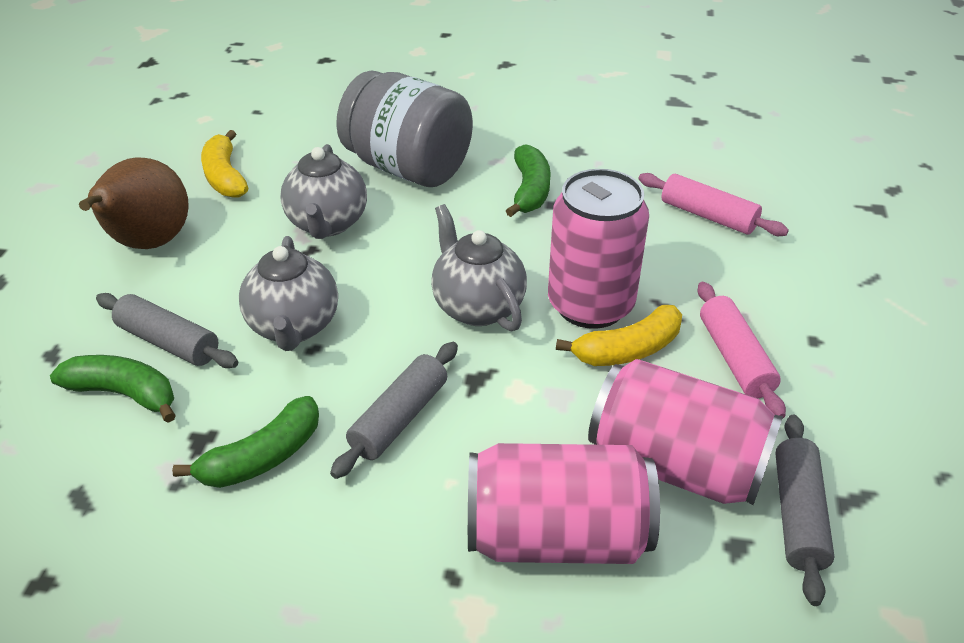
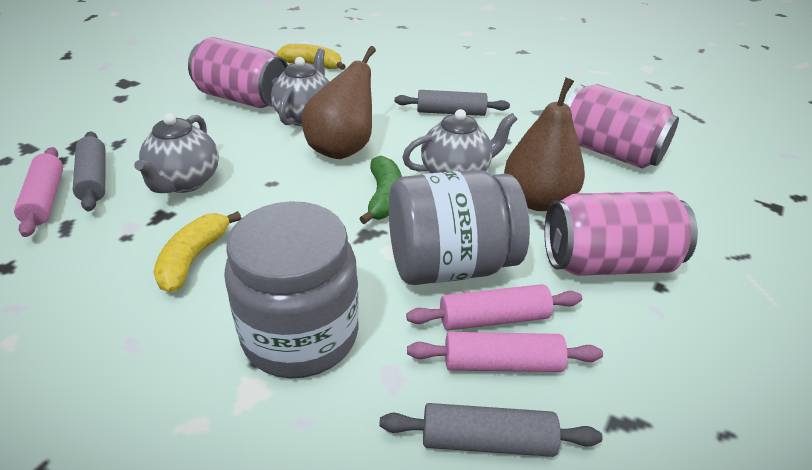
brown pear: [79,157,189,249] = 1 -> [302,46,376,159] [504,78,585,211] = 2
green banana: [50,355,176,423] [172,396,319,488] [506,144,551,217] = 3 -> [359,155,402,224] = 1
grey jar: [336,70,473,187] = 1 -> [224,201,359,378] [389,170,530,285] = 2
pink rolling pin: [638,173,789,236] [698,282,786,419] = 2 -> [14,147,63,237] [406,284,582,331] [407,332,603,372] = 3

